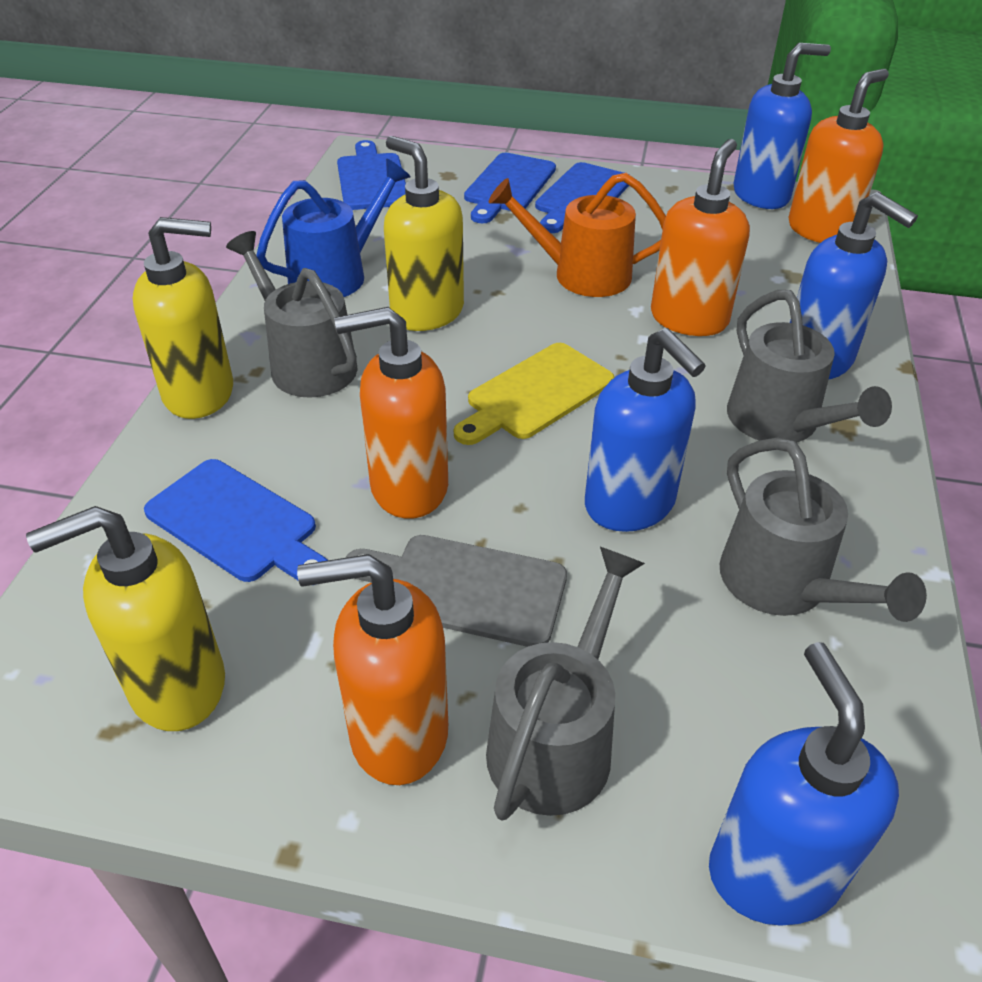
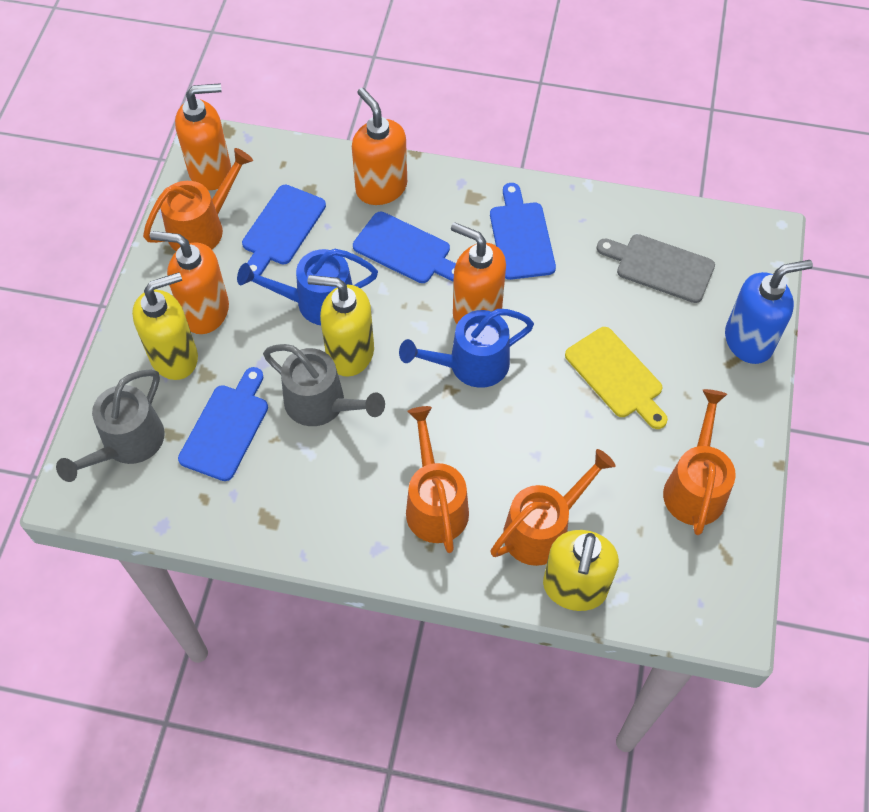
blue soap dispenser: [585,328,706,532] [709,642,899,926] [734,43,831,209] [790,192,918,379] = 4 -> [725,260,813,364] = 1
blue watering can: [256,159,411,297] = 1 -> [237,249,378,325] [399,309,534,388] = 2
grey watering can: [226,231,357,398] [486,547,645,820] [720,437,927,622] [727,290,892,443] = 4 -> [56,369,165,482] [263,344,385,426] = 2
orange watering can: [489,173,666,297] = 1 -> [143,148,253,251] [406,406,469,553] [490,449,616,566] [663,389,736,535] = 4

